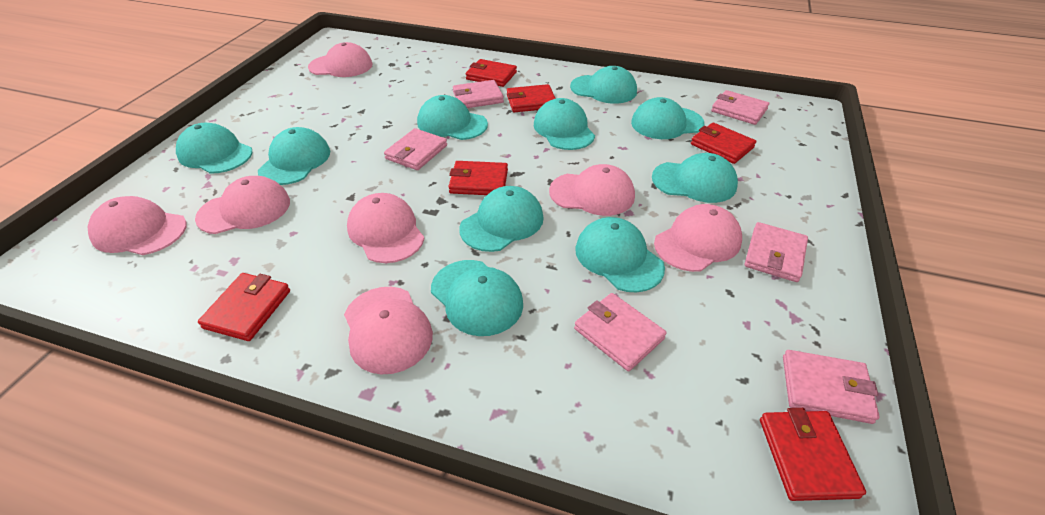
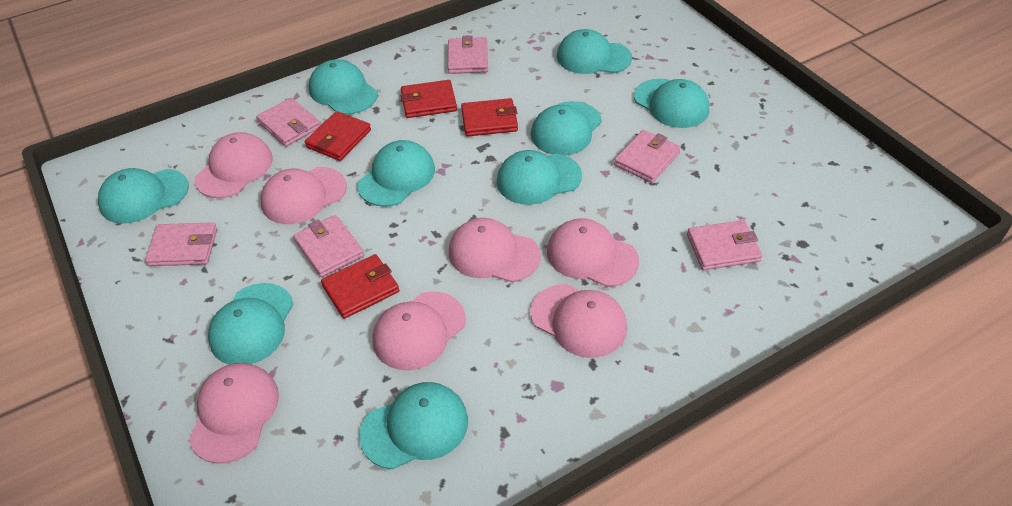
red wallet: [198,273,290,341] [448,161,508,195] [466,59,517,87] [507,84,556,112] [691,123,756,164] [760,408,866,501] = 6 -> [305,111,371,161] [321,254,399,319] [401,80,457,118] [461,98,518,137] = 4
turquoise cap: [176,123,253,174] [258,127,330,185] [417,95,488,140] [431,260,523,336] [459,186,544,252] [534,98,595,150] [570,66,637,104] [575,217,665,292] [631,97,704,139] [652,153,738,203] = 10 -> [98,168,189,224] [208,283,293,365] [309,59,378,115] [357,140,435,207] [359,382,468,470] [497,150,582,205] [531,101,602,155] [557,29,632,74] [634,79,709,128] = 9

